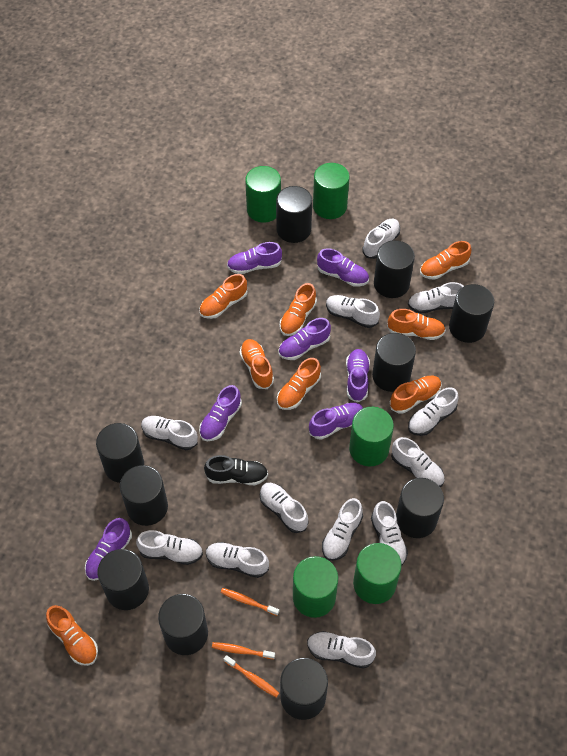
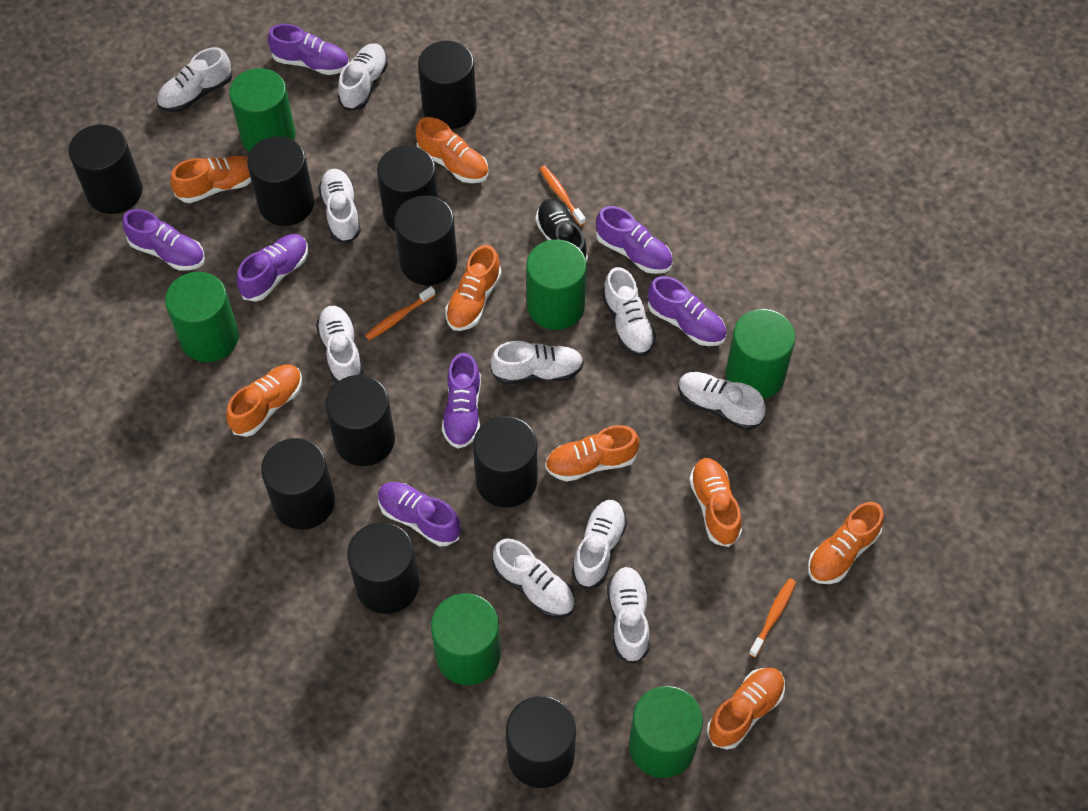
green cylinder: [245,166,281,223] [293,556,338,618] [313,163,350,219] [349,407,394,466] [353,543,402,604] = 5 -> [165,272,239,362] [229,68,296,152] [431,593,501,685] [526,239,587,330] [629,686,703,778] [726,309,795,399] = 6
white shoe: [136,530,203,565] [141,416,198,450] [206,542,269,578] [260,483,309,533] [307,631,376,669] [322,498,363,561] [326,295,380,328] [362,219,400,259] [371,501,408,565] [391,437,445,487] [408,282,464,314] [408,387,459,436] = 12 -> [157,47,232,112] [316,306,363,383] [318,169,361,243] [338,43,388,111] [490,341,584,384] [493,539,575,618] [572,500,627,588] [602,267,656,356] [607,567,650,664] [678,372,766,430] = 10

